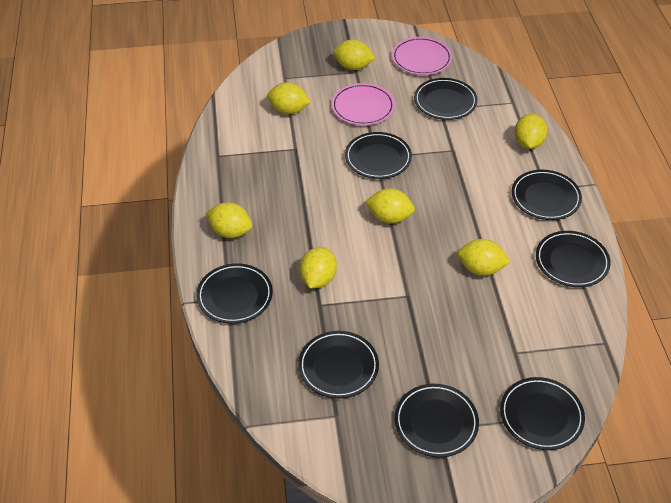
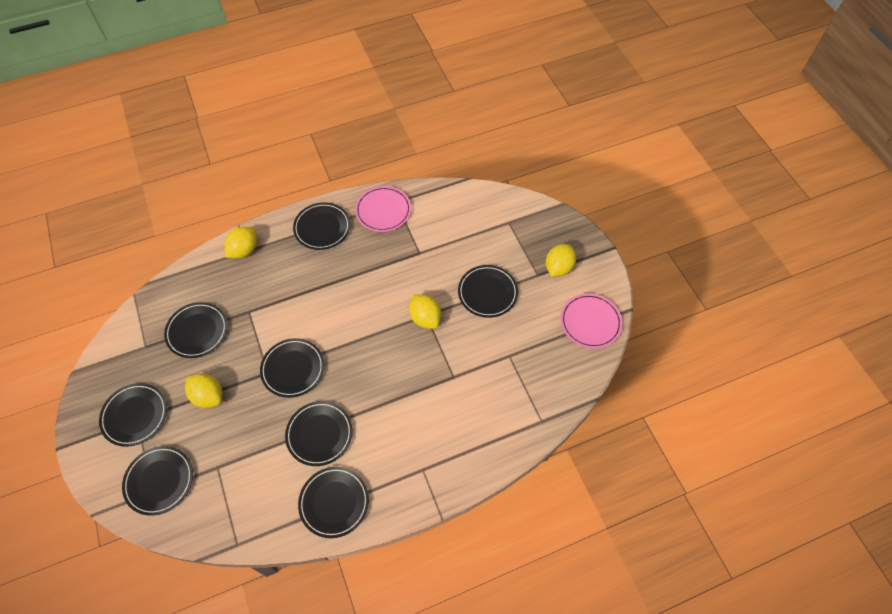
yellow lemon: [206,202,252,238] [267,82,311,114] [300,247,337,288] [333,39,375,70] [365,188,415,224] [457,239,510,276] [514,114,548,149] = 7 -> [185,373,222,408] [224,227,257,258] [409,294,441,329] [546,244,576,277] = 4

